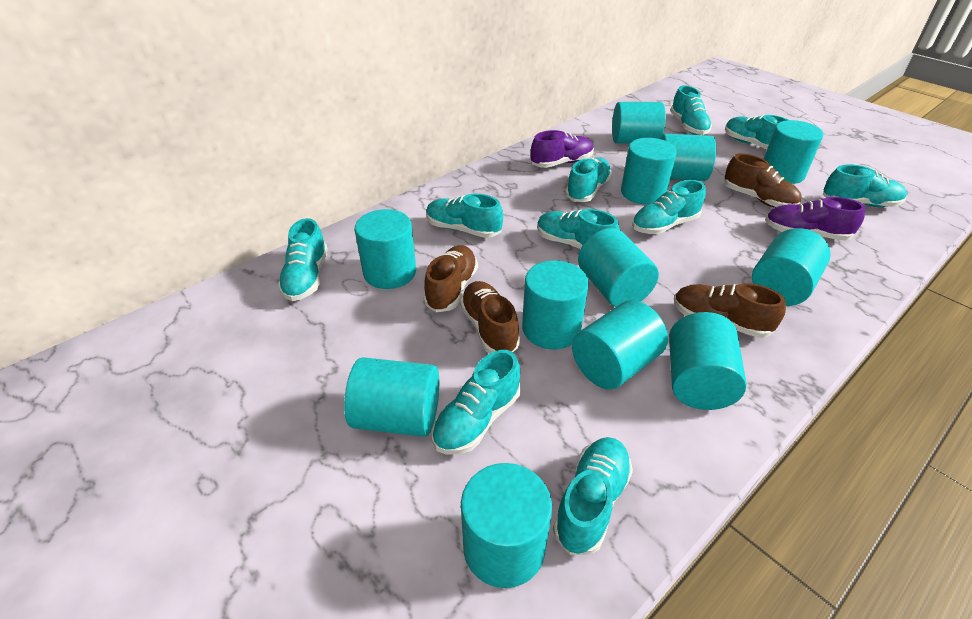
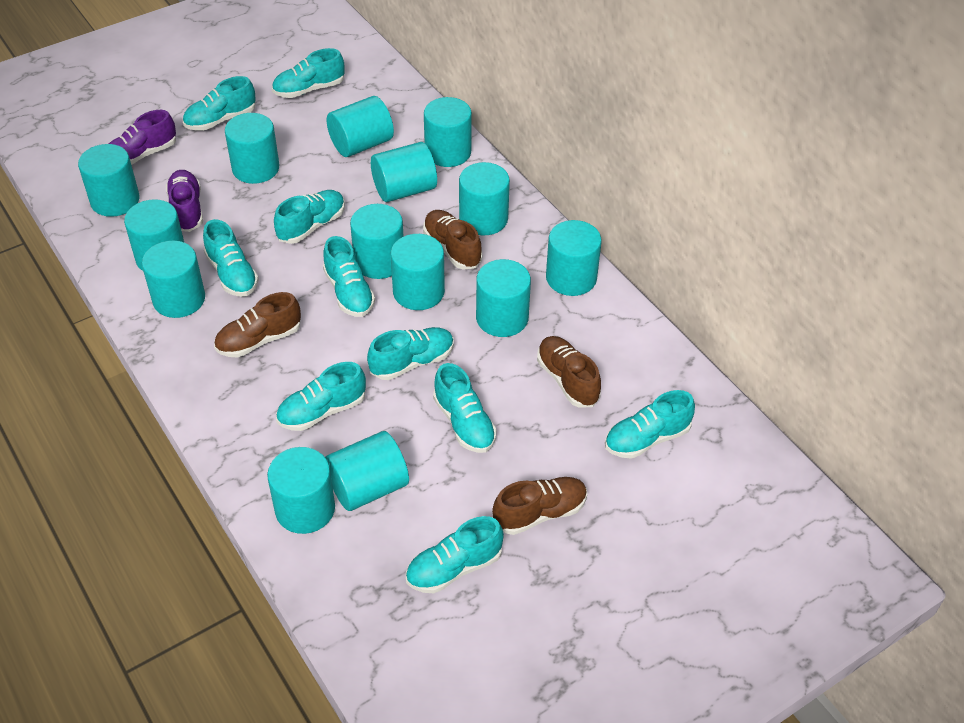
turquoise cylinder: [344,357,439,437] [355,209,416,289] [461,463,552,588] [522,260,589,349] [572,300,668,390] [578,228,659,307] [612,102,666,144] [621,138,676,204] [660,134,716,181] [669,312,747,410] [752,228,831,306] [764,120,823,184] = 12 -> [78,144,140,217] [124,199,184,271] [142,241,205,318] [225,113,279,184] [267,447,335,534] [325,431,409,511] [327,96,394,157] [350,204,404,279] [371,142,437,202] [391,234,445,310] [424,97,472,167] [459,162,510,235] [476,259,531,337] [546,220,602,296] = 14

